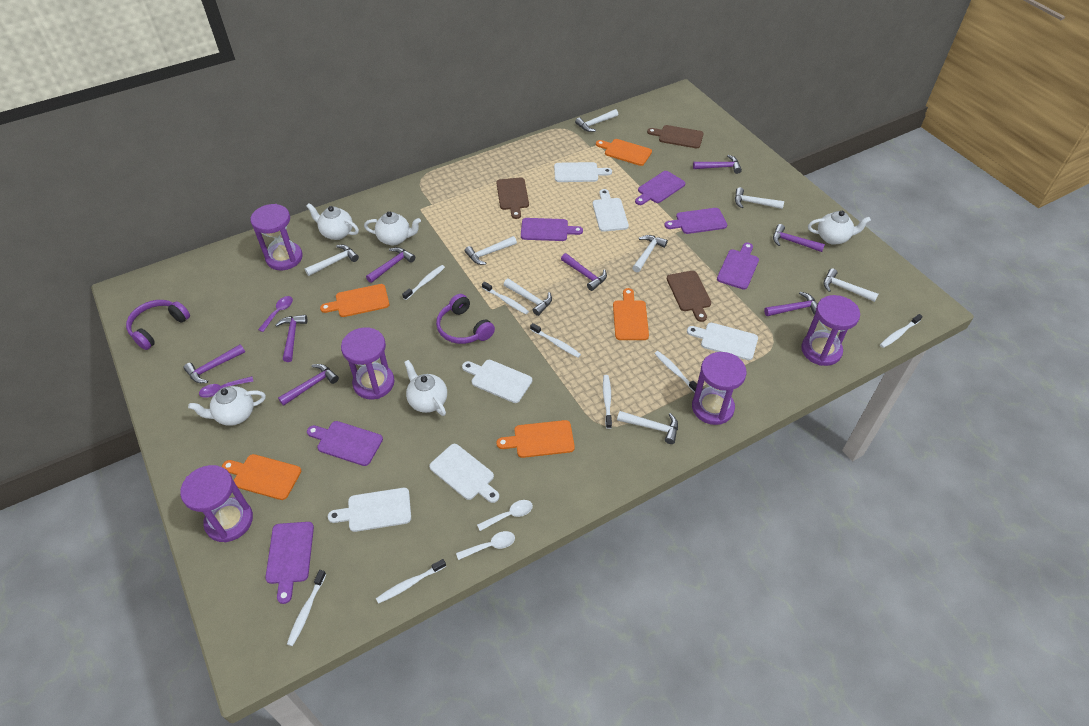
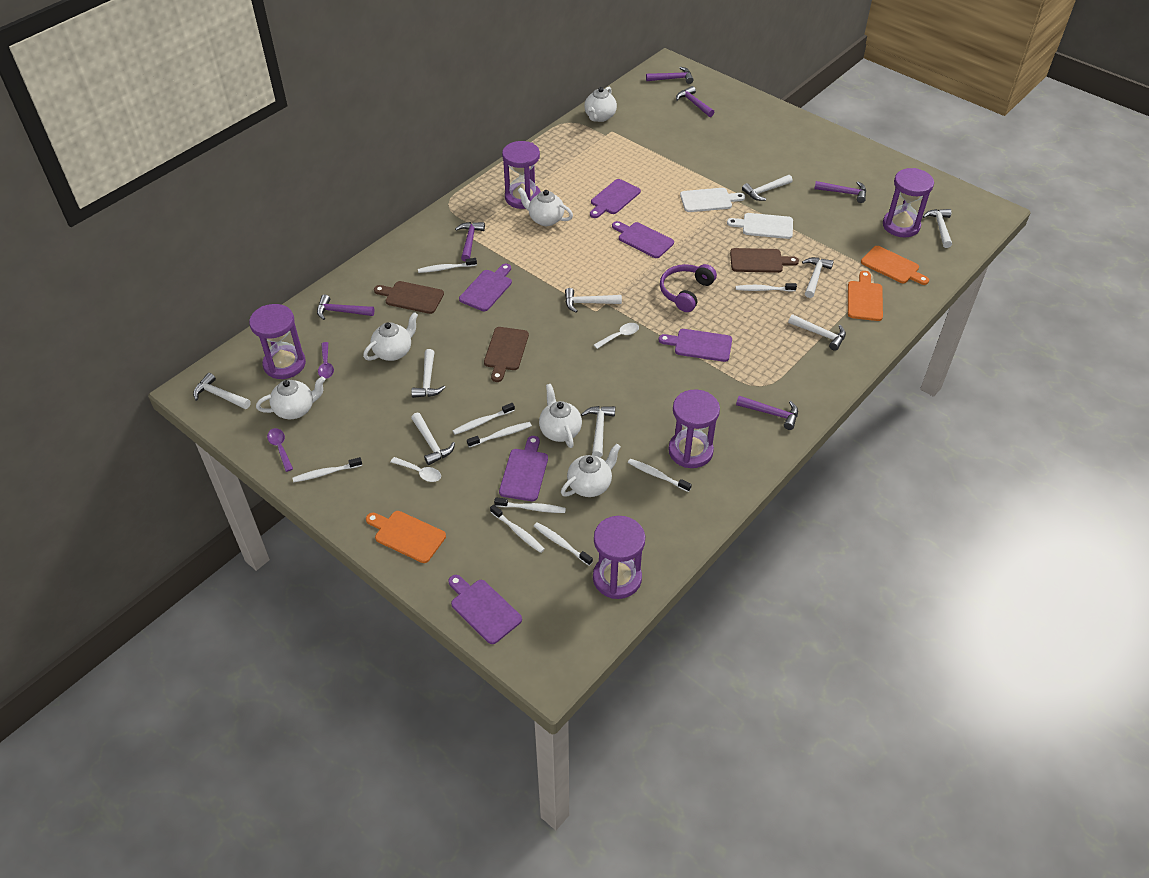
orange cutting board: [222,454,301,500] [320,284,389,317] [497,420,575,458] [596,139,652,166] [613,288,649,340] = 5 -> [366,511,446,563] [848,271,883,321] [861,246,929,285] = 3
purple hammer: [183,344,245,383] [276,315,307,362] [278,364,339,406] [366,247,415,283] [561,253,607,291] [693,155,742,174] [764,292,817,316] [773,224,825,252] = 8 -> [317,294,374,320] [455,222,485,262] [646,67,694,84] [676,86,715,117] [736,396,798,430] [814,181,866,203] = 6
purple headphones: [126,300,190,350] [436,294,495,344] = 2 -> [660,264,717,312] = 1
white cutting board: [328,488,411,532] [429,444,499,503] [462,360,532,403] [554,162,612,182] [593,189,629,232] [687,323,758,360] = 6 -> [680,188,745,212] [727,213,793,239] = 2
white hammer: [305,245,359,276] [465,236,517,265] [504,278,552,316] [575,109,618,132] [617,411,678,444] [632,235,668,272] [735,187,784,209] [824,268,878,302] = 8 -> [193,373,251,409] [411,349,446,398] [411,413,455,465] [565,288,622,313] [581,406,615,457] [742,175,792,201] [788,314,846,351] [802,257,834,298] [923,209,952,248] = 9
white teapot: [188,386,266,426] [306,203,359,240] [364,211,421,245] [404,360,447,416] [808,211,871,245] = 5 -> [256,376,326,419] [363,312,418,361] [517,187,573,226] [539,384,582,448] [561,444,621,497] [584,87,617,122] = 6
white toothbrush: [287,570,326,646] [376,559,446,604] [402,265,445,300] [482,281,529,314] [530,323,581,358] [603,375,612,429] [654,351,697,392] [880,314,923,348] = 8 -> [292,457,362,482] [418,258,477,273] [453,403,515,435] [467,422,532,448] [490,504,545,553] [494,497,566,513] [534,522,593,566] [628,459,692,492] [736,283,797,292] = 9

